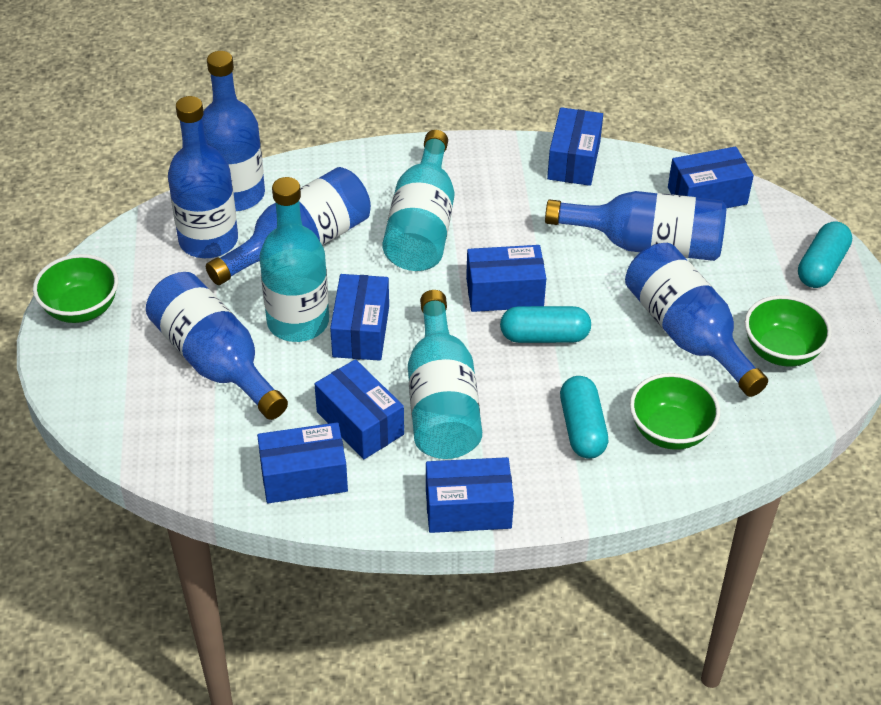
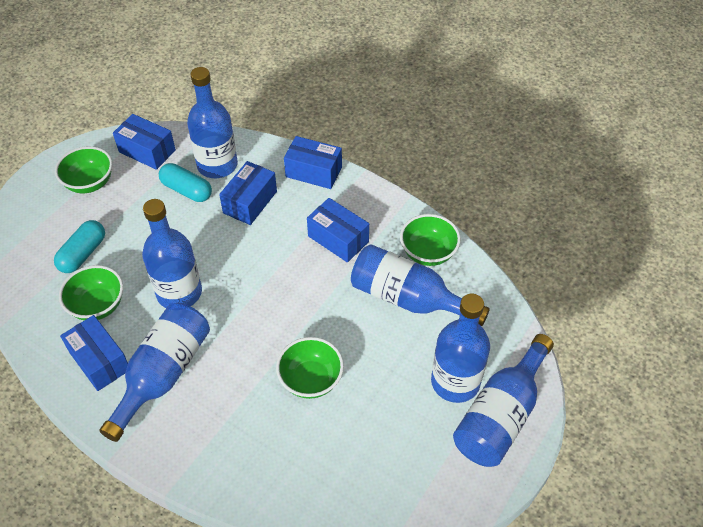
blue box: [257,422,348,503] [315,359,404,459] [330,274,389,361] [426,457,514,533] [466,245,546,312] [547,107,603,186] [668,147,754,208] = 7 -> [60,315,128,391] [113,114,176,170] [219,161,277,225] [284,136,342,189] [307,198,369,263] = 5
green bowl: [33,254,118,323] [630,373,720,450] [745,295,832,367] = 3 -> [55,146,113,193] [59,265,123,320] [276,337,344,399] [400,214,461,266] = 4
turquoise bottle: [259,177,329,342] [382,130,454,271] [408,290,482,459] = 3 -> none = 0
turquoise capsule: [500,306,591,343] [560,376,608,459] [798,221,852,288] = 3 -> [54,220,105,273] [159,163,212,202] = 2

